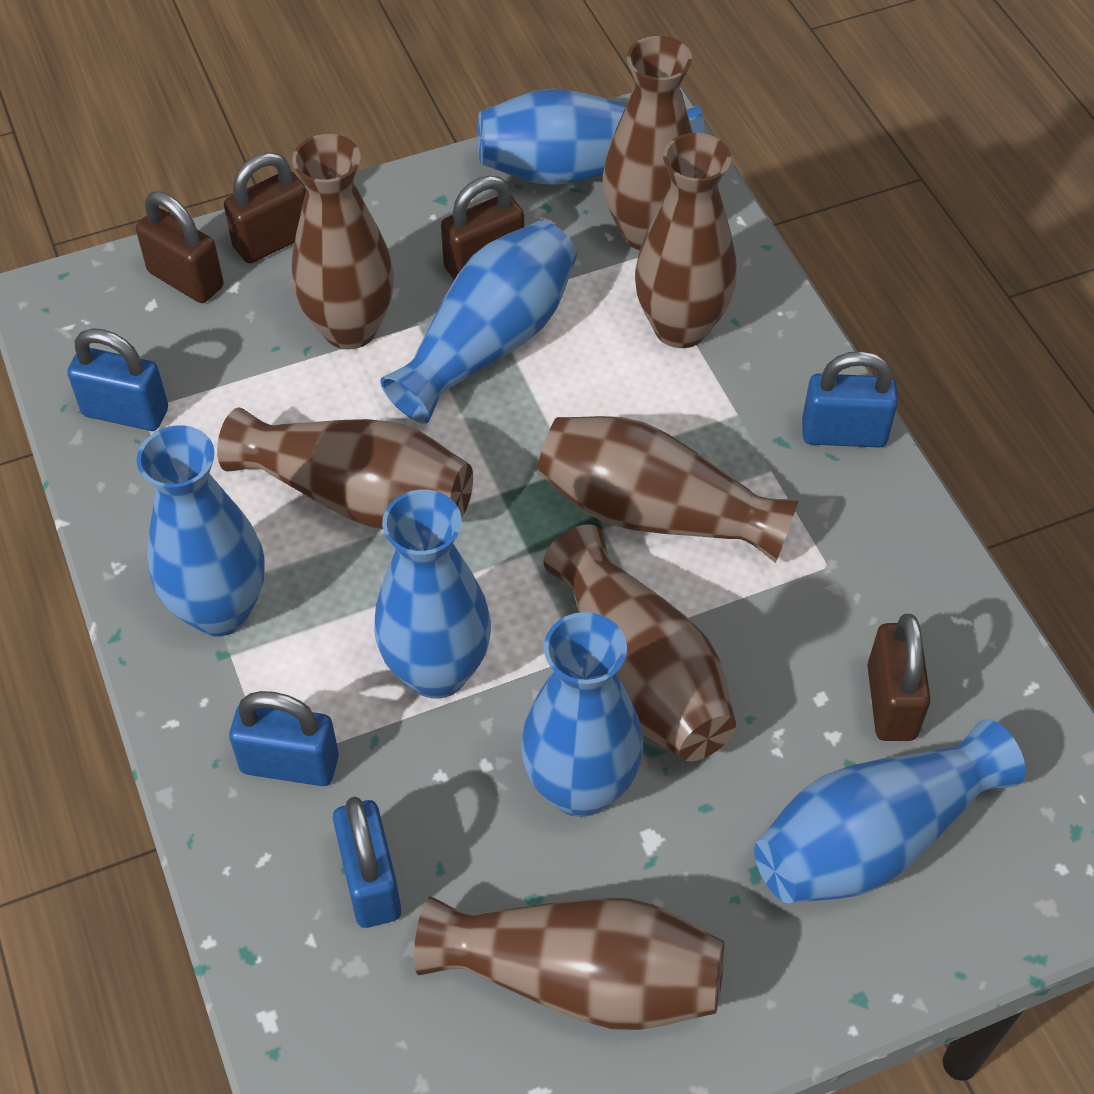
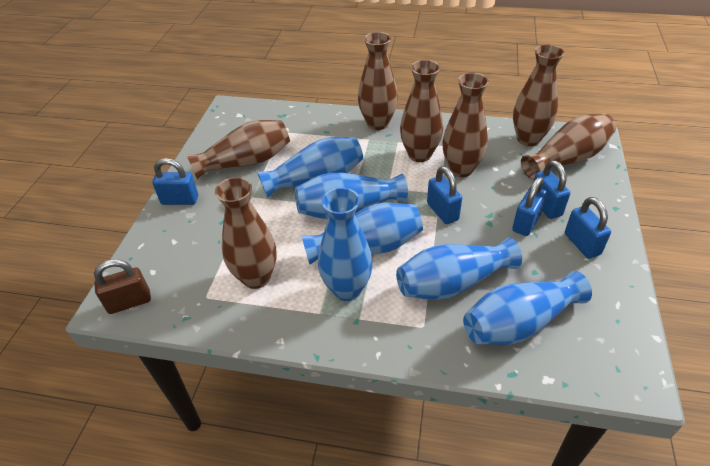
blue padlock: [67,328,168,431] [229,691,339,786] [333,797,401,928] [802,351,898,448] = 4 -> [152,158,198,205] [427,166,462,224] [512,177,547,236] [534,160,570,219] [565,197,611,259] = 5
brown padlock: [136,191,224,303] [224,152,306,263] [441,176,524,280] [867,614,931,741] = 4 -> [94,259,151,314] = 1

